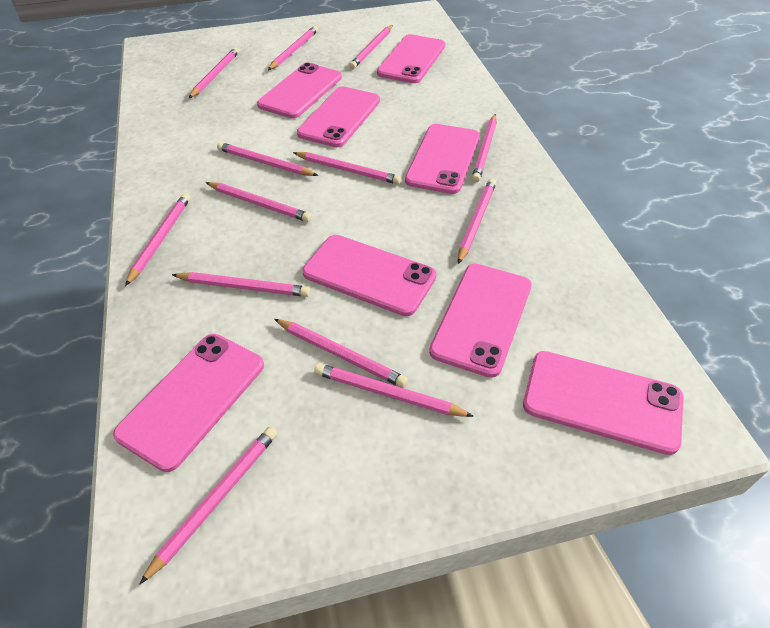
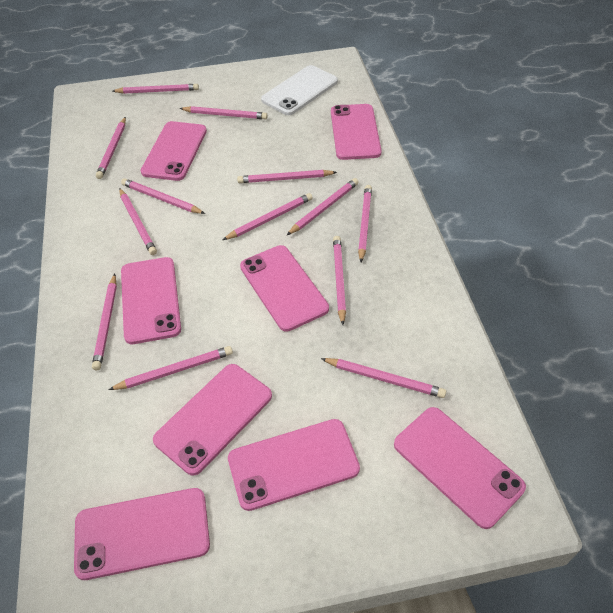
white phone: none = 0 -> [261,65,338,115] = 1

